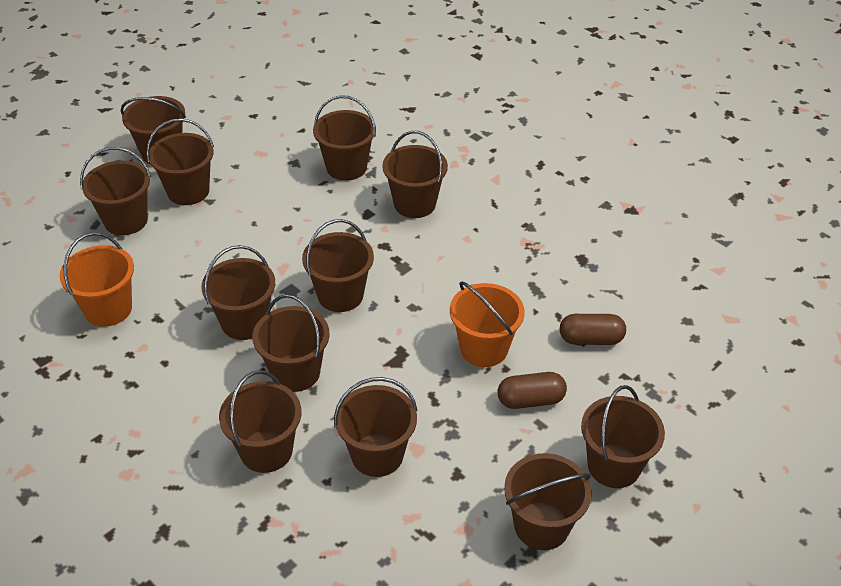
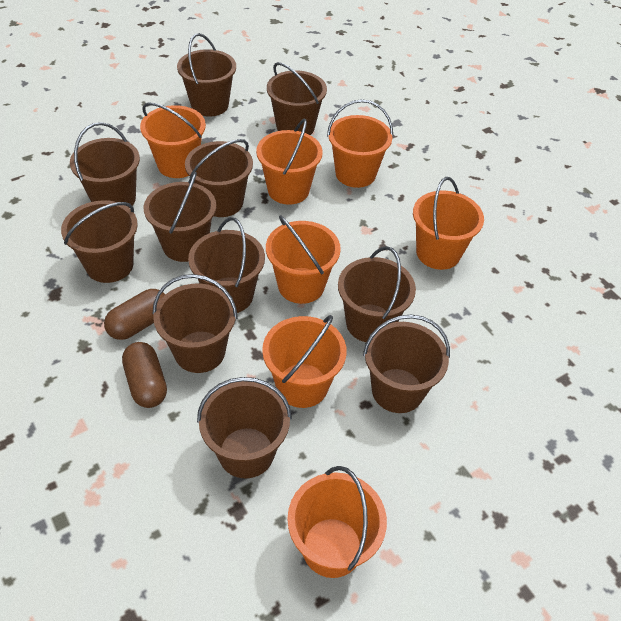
brown bucket: [80,147,151,235] [121,96,186,164] [146,118,214,205] [201,245,275,340] [219,370,302,473] [253,294,330,392] [302,219,374,312] [313,95,376,181] [334,377,418,477] [382,131,448,218] [504,453,592,550] [581,385,665,488] = 12 -> [61,200,138,283] [70,122,140,207] [144,171,216,262] [153,274,238,373] [177,33,236,117] [185,139,253,217] [188,217,265,313] [197,377,292,478] [267,62,327,135] [338,246,416,342] [363,315,450,413] = 11
orange bucket: [60,232,134,327] [450,281,525,367] = 2 -> [140,102,206,178] [256,119,323,205] [262,315,347,408] [266,215,341,304] [287,466,387,578] [327,99,393,188] [413,177,484,270] = 7

